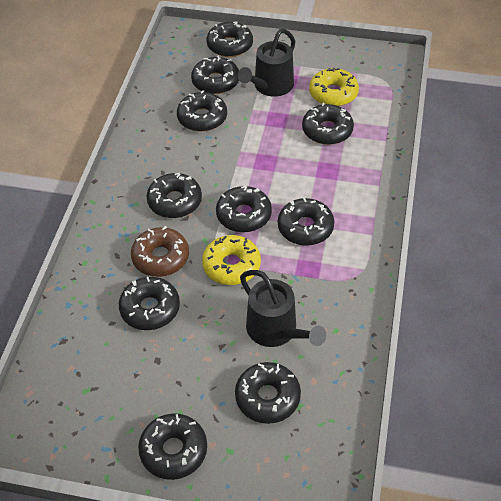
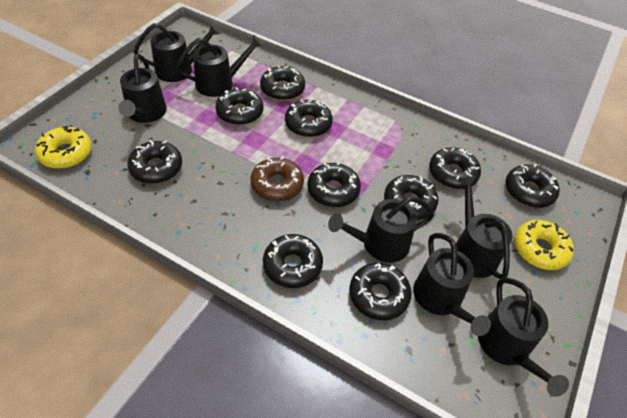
black watering can: [238,29,295,96] [240,270,326,347] = 2 -> [118,54,167,123] [134,23,221,82] [176,35,263,97] [328,196,434,263] [413,233,491,336] [456,176,512,279] [478,278,569,397] = 7

